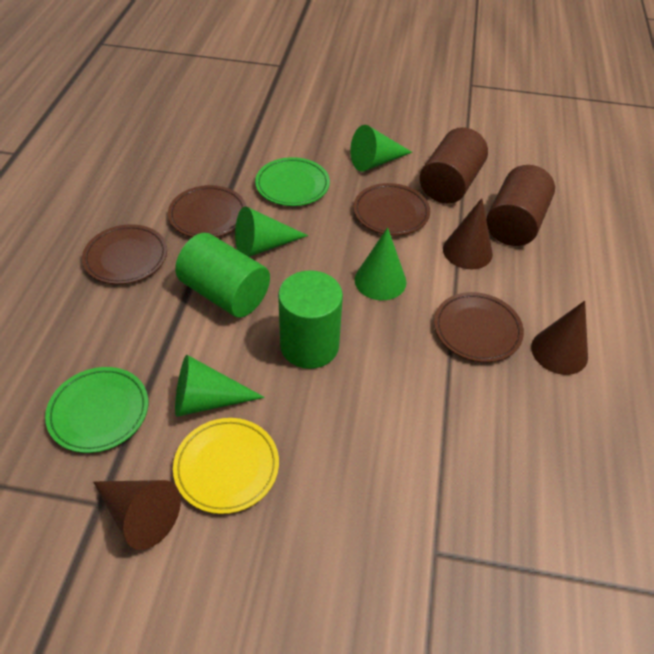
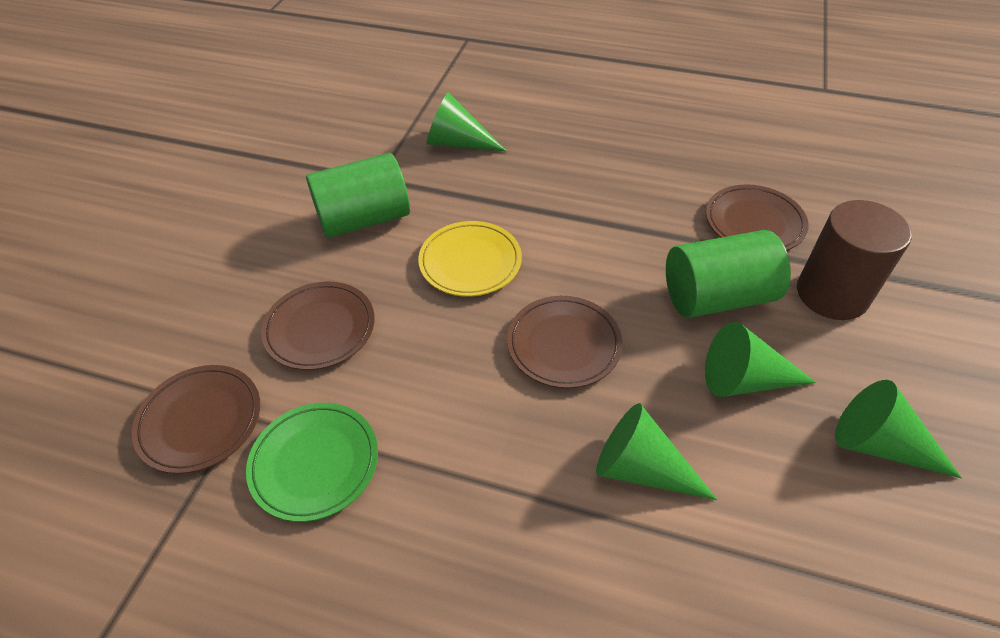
brown cone: [93,480,181,550] [443,198,493,269] [531,301,588,375] = 3 -> none = 0
brown cylinder: [420,127,488,204] [486,165,555,246] = 2 -> [797,200,912,320] = 1
green plate: [45,367,148,453] [255,157,330,206] = 2 -> [246,403,378,522] = 1

